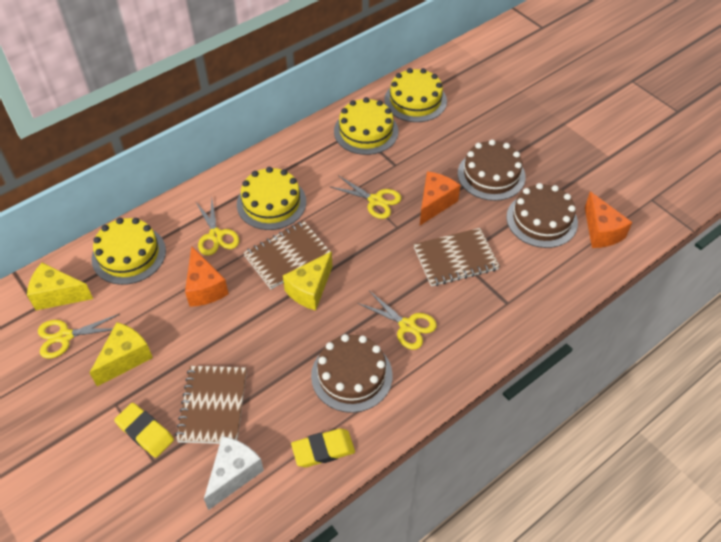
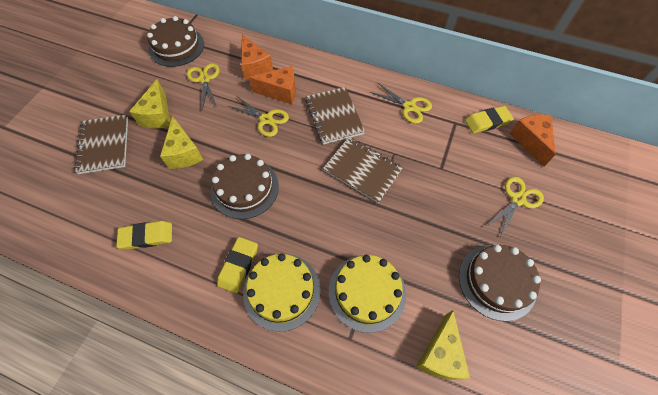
white cheese: [204,436,264,510] = 1 -> none = 0
yellow cake: [91,218,166,285] [237,167,306,230] [334,97,398,155] [384,68,447,122] = 4 -> [243,253,321,332] [329,255,406,333] = 2
yellow eraser: [114,403,174,458] [291,429,355,467] = 2 -> [116,221,172,250] [217,237,258,293] [465,106,514,134] = 3

